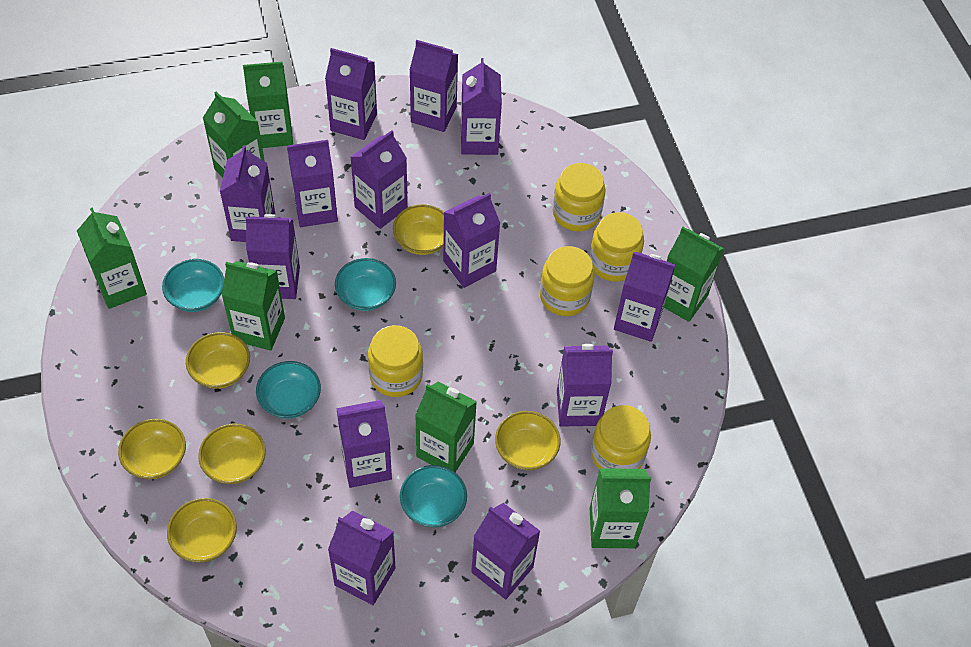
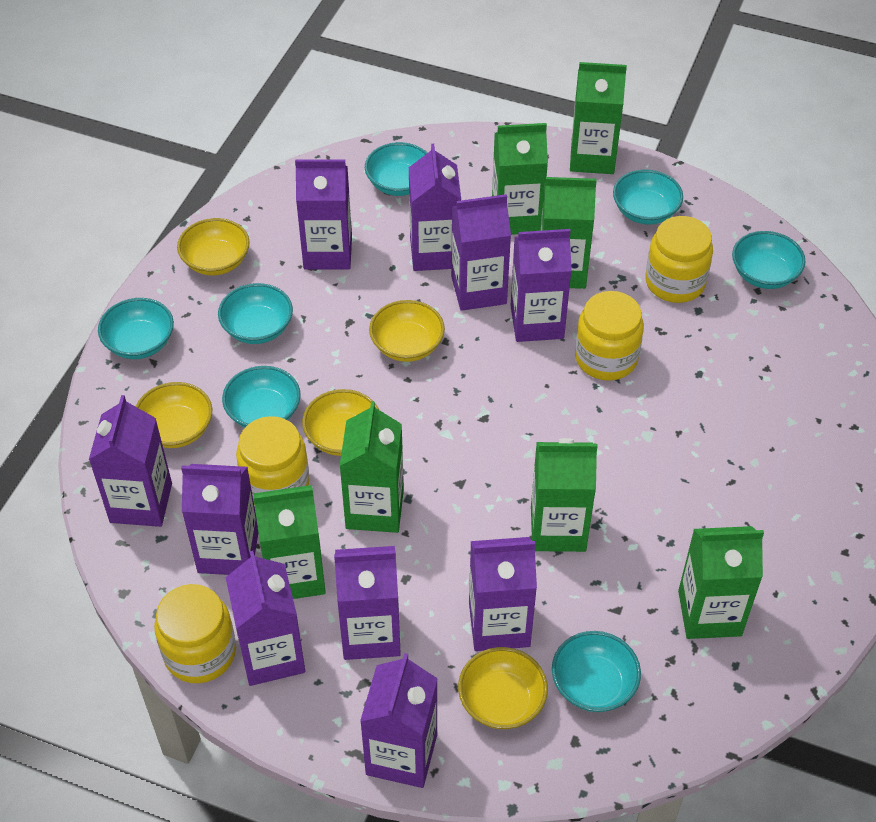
purple carton: [220,145,275,242] [246,214,300,299] [287,140,338,227] [325,48,377,140] [328,510,395,605] [336,400,392,488] [351,130,408,229] [410,40,458,132] [443,193,500,288] [461,58,502,155] [471,503,540,599] [557,344,613,427] [614,252,676,342] = 13 -> [89,395,172,527] [181,464,258,575] [226,551,305,686] [295,159,352,270] [334,546,401,660] [360,653,438,788] [409,144,461,271] [451,194,511,311] [469,537,537,651] [511,229,572,342] = 10
turquoise bowl: [162,259,224,312] [256,361,321,419] [335,258,396,311] [400,465,467,527] = 4 -> [98,298,174,359] [218,283,293,344] [222,366,301,428] [365,142,427,196] [552,631,641,712] [613,170,683,225] [732,231,806,289] = 7
yellow bowl: [118,419,186,479] [167,498,237,563] [186,332,250,389] [198,424,266,484] [393,204,444,255] [495,411,561,470] = 6 -> [135,382,212,448] [177,218,250,275] [302,389,379,456] [369,300,445,362] [458,647,548,729] = 5
yellow jar: [368,325,423,397] [540,246,595,316] [553,163,606,231] [589,212,644,282] [591,405,651,469] = 5 -> [154,584,236,683] [236,416,310,501] [575,291,644,381] [645,216,713,303] = 4

